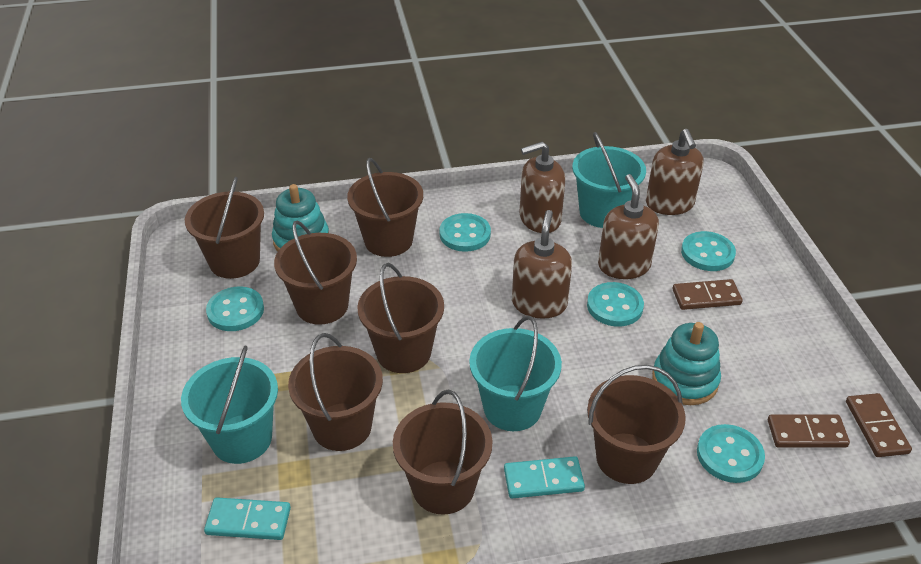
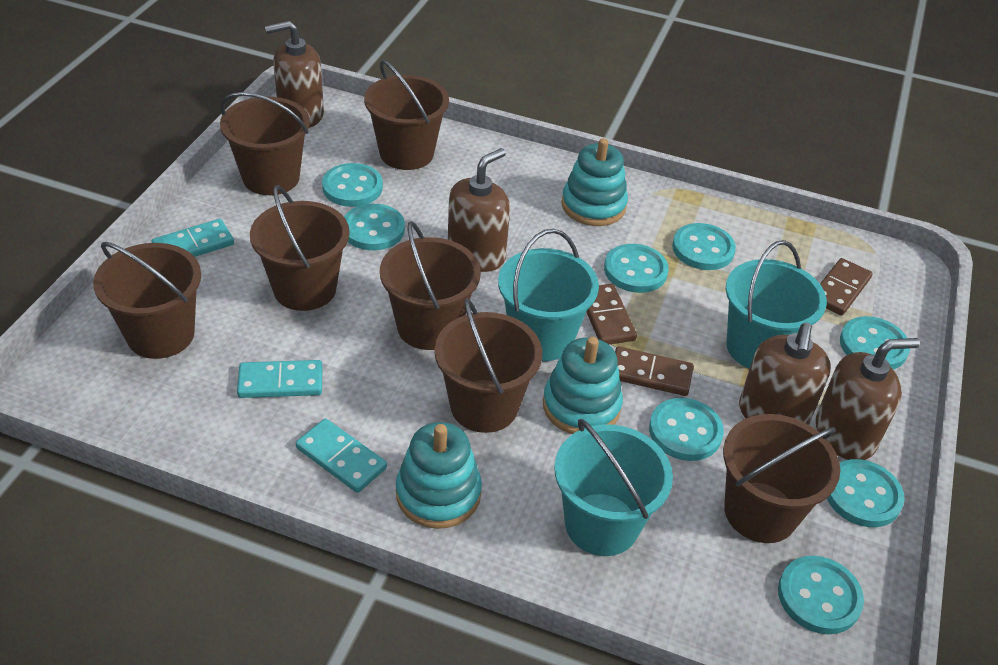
turquoise button: [206,286,264,331] [439,213,491,252] [587,282,644,327] [681,231,736,271] [697,424,765,483] = 5 -> [322,163,383,207] [344,204,405,250] [604,244,669,293] [649,398,724,461] [672,223,736,270] [778,556,864,634] [827,459,905,527] [840,316,910,369] = 8
turquoise domino: [204,497,291,540] [504,456,585,498] = 2 -> [152,219,234,257] [237,360,323,398] [296,419,387,493] = 3
turquoise stacking toy: [272,184,329,251] [652,322,721,405] = 2 -> [396,422,482,529] [543,337,623,434] [561,138,628,226] = 3

